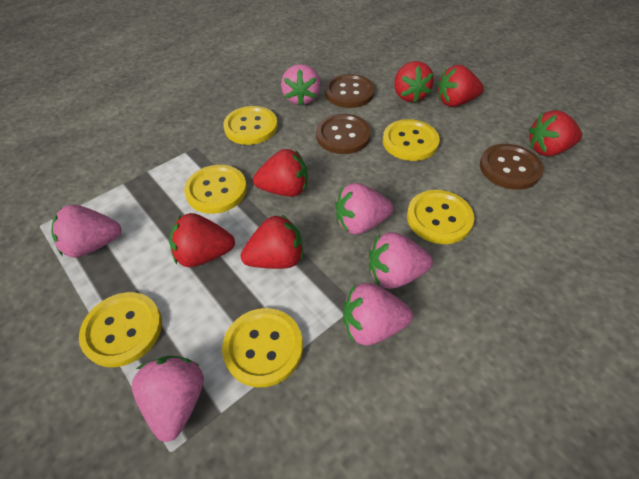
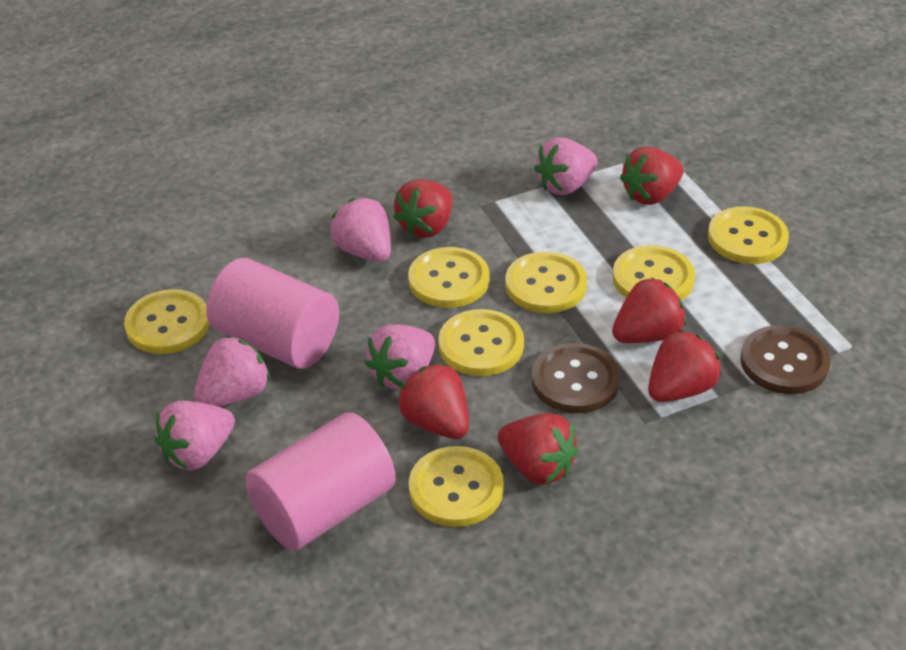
brown button: [316,114,371,154] [325,74,375,108] [480,144,543,190] = 3 -> [532,343,620,413] [740,325,830,394] = 2
pink cylinder: none = 0 -> [206,258,339,369] [245,412,396,551] = 2
pink strawberry: [51,205,122,258] [132,356,204,442] [281,64,320,106] [335,183,393,235] [343,283,413,345] [369,232,433,289] = 6 -> [155,401,235,470] [194,336,270,407] [330,198,391,262] [365,324,435,390] [534,137,598,195] = 5
yellow button: [79,292,162,367] [184,165,247,214] [222,308,303,387] [223,106,278,145] [383,119,440,161] [407,190,474,244] = 6 -> [124,289,210,354] [408,247,490,308] [409,446,504,527] [438,309,524,376] [505,252,587,313] [613,245,695,300] [708,206,789,264] = 7

